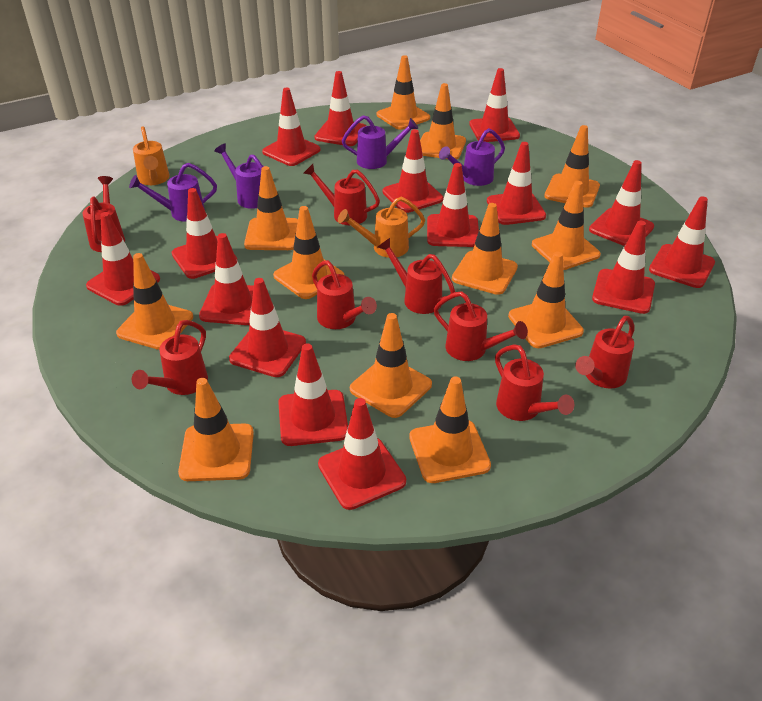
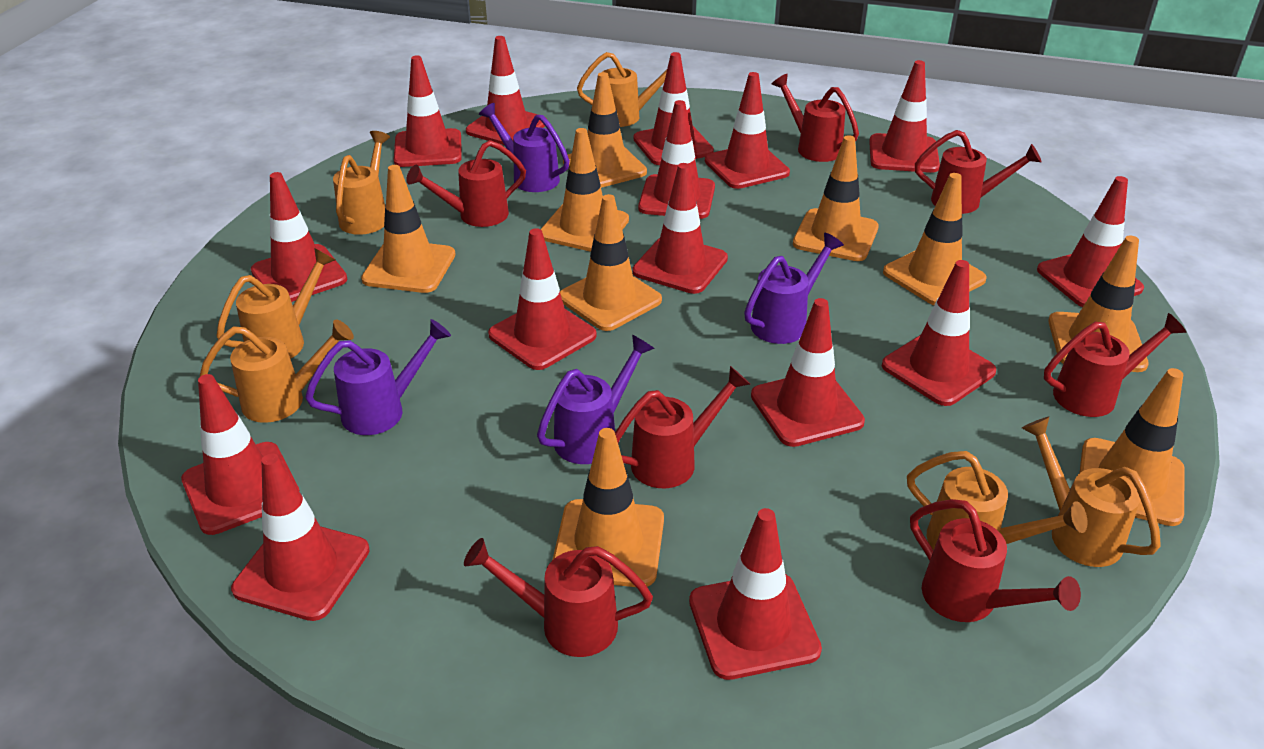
orange traffic cone: [116,253,193,350] [178,378,254,481] [244,166,298,250] [273,206,344,299] [350,313,432,418] [377,55,430,130] [409,376,491,483] [420,83,466,160] [452,203,518,295] [508,252,584,348] [532,181,601,270] [544,125,600,208] = 12 -> [361,165,456,293] [541,128,629,252] [553,428,664,587] [560,194,662,331] [563,72,647,188] [793,135,879,261] [883,173,987,305] [1048,235,1149,372] [1080,368,1185,526] = 9
orange watering can: [133,126,170,185] [338,197,425,258] = 2 -> [200,320,354,423] [216,248,335,359] [333,131,390,235] [577,52,667,127] [907,451,1088,550] [1022,417,1161,567] = 6
red watering can: [82,176,125,252] [132,320,208,395] [303,164,380,225] [312,260,377,329] [378,238,455,314] [434,291,528,361] [495,344,574,421] [575,316,634,389] = 8 -> [406,140,526,227] [464,538,653,657] [615,366,750,488] [772,74,859,162] [910,499,1081,622] [915,130,1042,214] [1044,313,1187,417] = 7

